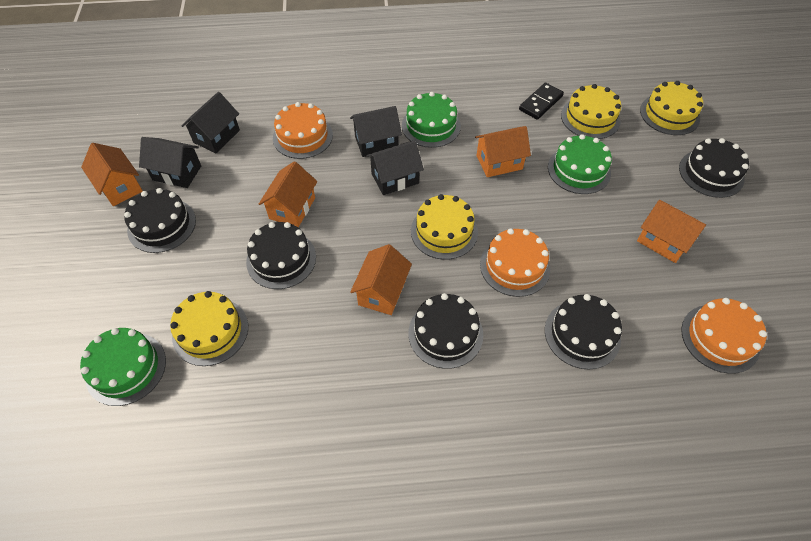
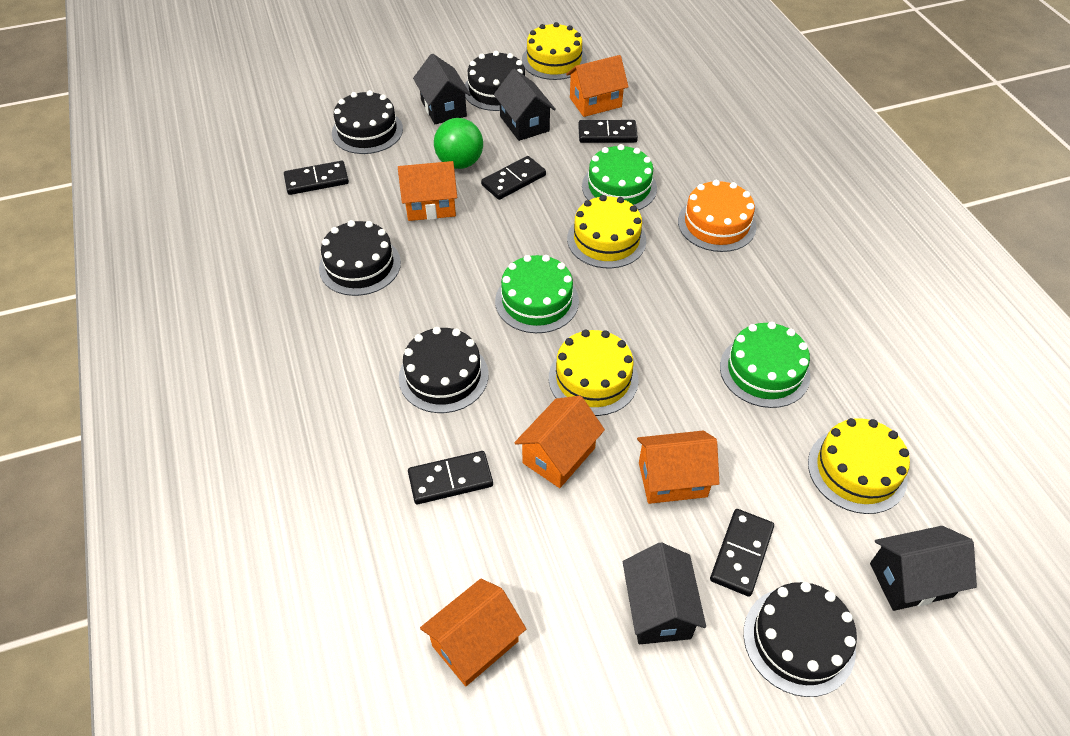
black domino: [519,83,564,120] = 1 -> [284,161,349,195] [408,451,493,504] [481,156,546,200] [578,120,638,143] [710,509,774,597] = 5
green ball: none = 0 -> [434,118,483,169] = 1
orange cake: [273,102,333,159] [480,228,550,297] [681,298,767,374] = 3 -> [678,180,757,252] = 1

